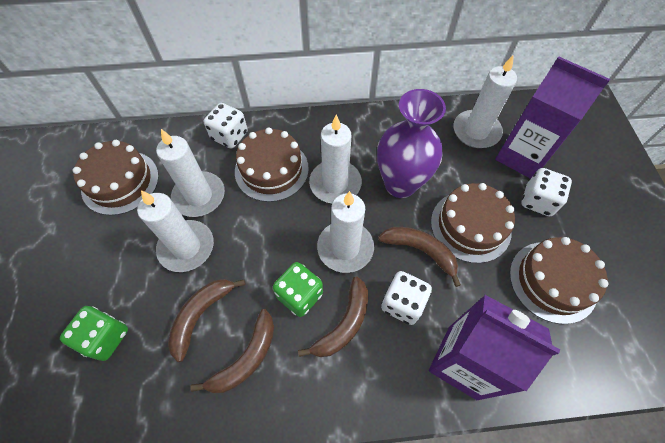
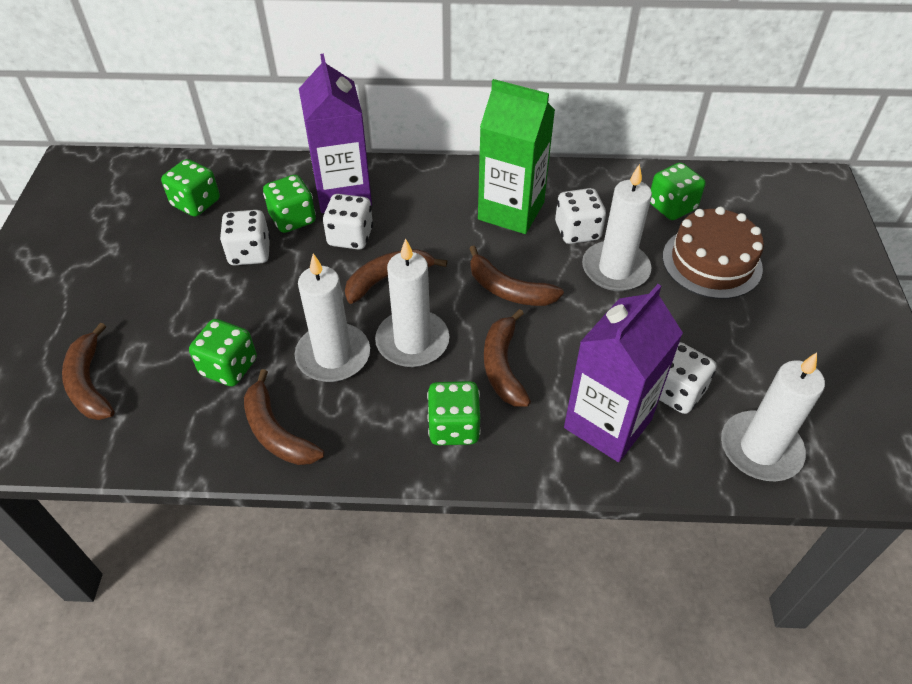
brown banana: [168,279,246,362] [190,309,274,393] [298,276,368,357] [378,227,461,287] = 4 -> [62,323,114,420] [244,369,324,465] [345,249,447,304] [469,246,564,306] [484,309,531,406] = 5
brown cake: [73,140,159,215] [235,127,309,202] [431,183,515,263] [510,237,609,324] = 4 -> [662,207,764,299] = 1
green carton: none = 0 -> [478,79,555,234] = 1
green dice: [60,306,128,361] [273,262,323,317] = 2 -> [161,159,220,217] [189,319,257,386] [263,175,316,233] [427,381,481,445] [650,162,706,220] = 5
purple vase: [377,89,446,198] = 1 -> none = 0
white candle: [137,190,214,272] [156,129,225,217] [309,115,362,203] [317,191,374,273] [453,55,517,148] = 5 -> [295,253,370,382] [375,239,449,367] [582,164,652,291] [721,352,825,481] = 4
white dice: [204,103,248,149] [381,271,432,325] [522,168,572,216] = 3 -> [220,210,270,265] [323,194,373,250] [555,188,606,244] [659,342,716,414] = 4

